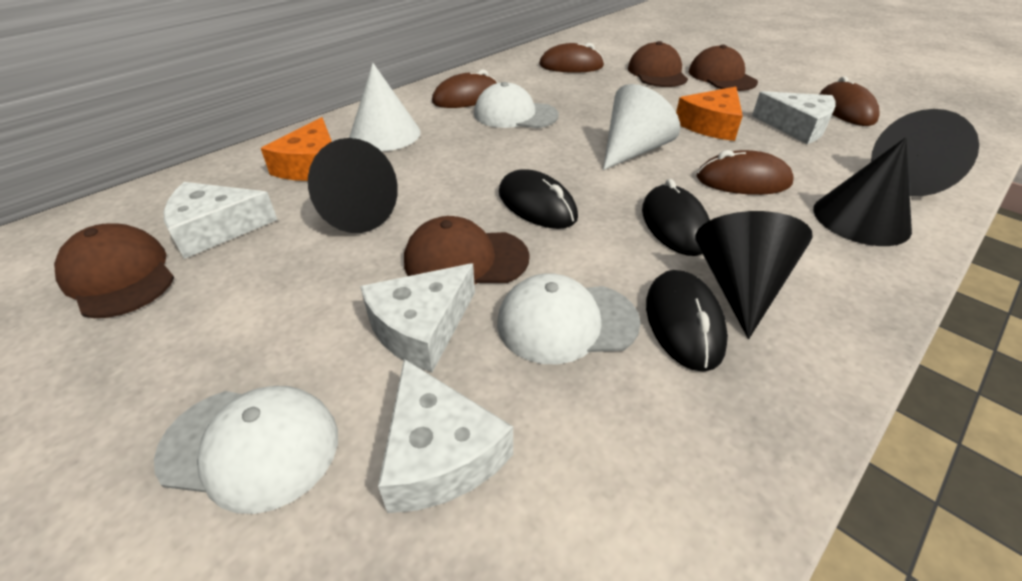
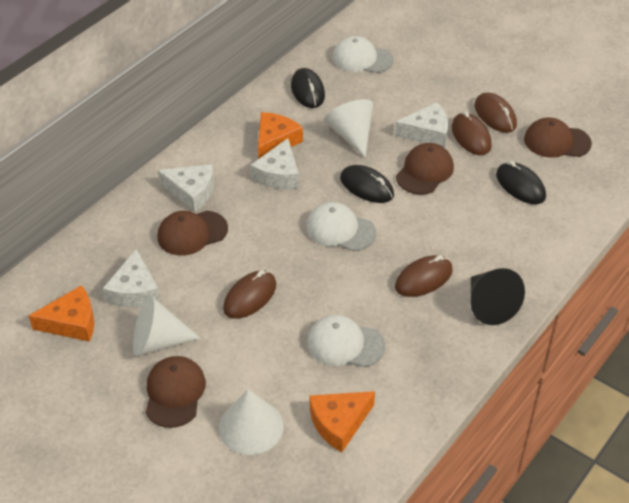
black cone: [308,138,398,233] [695,211,813,339] [813,137,912,246] [871,109,979,196] = 4 -> [470,268,525,325] = 1
orange cheese: [261,117,332,181] [676,87,743,141] = 2 -> [29,285,94,342] [258,112,303,159] [310,391,375,452] = 3
white cone: [349,63,421,151] [603,84,680,170] = 2 -> [133,296,201,356] [219,389,284,455] [324,99,373,158] = 3

